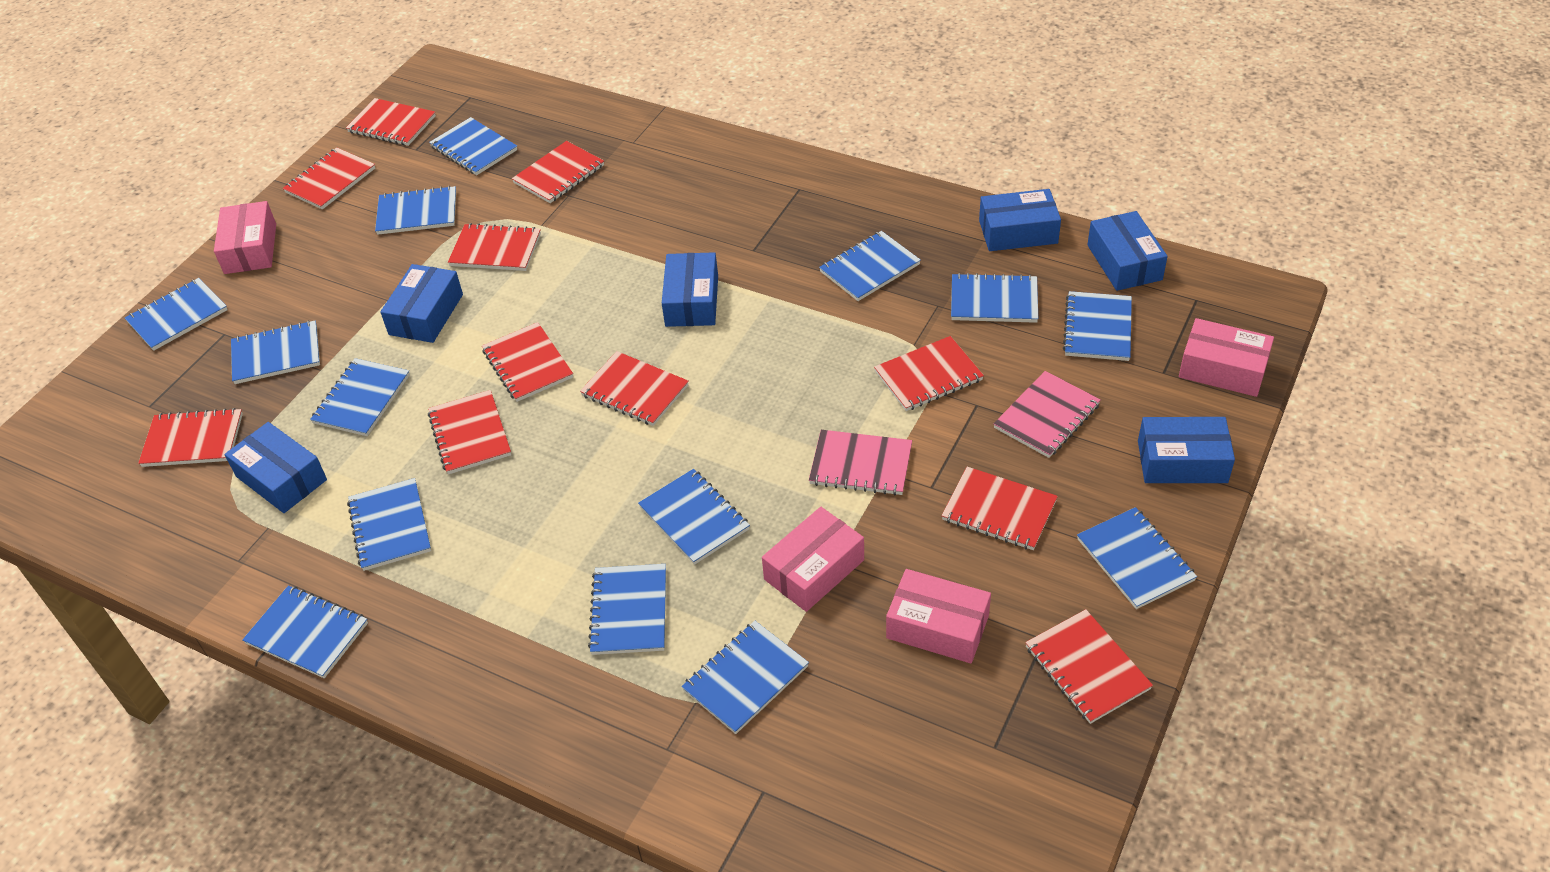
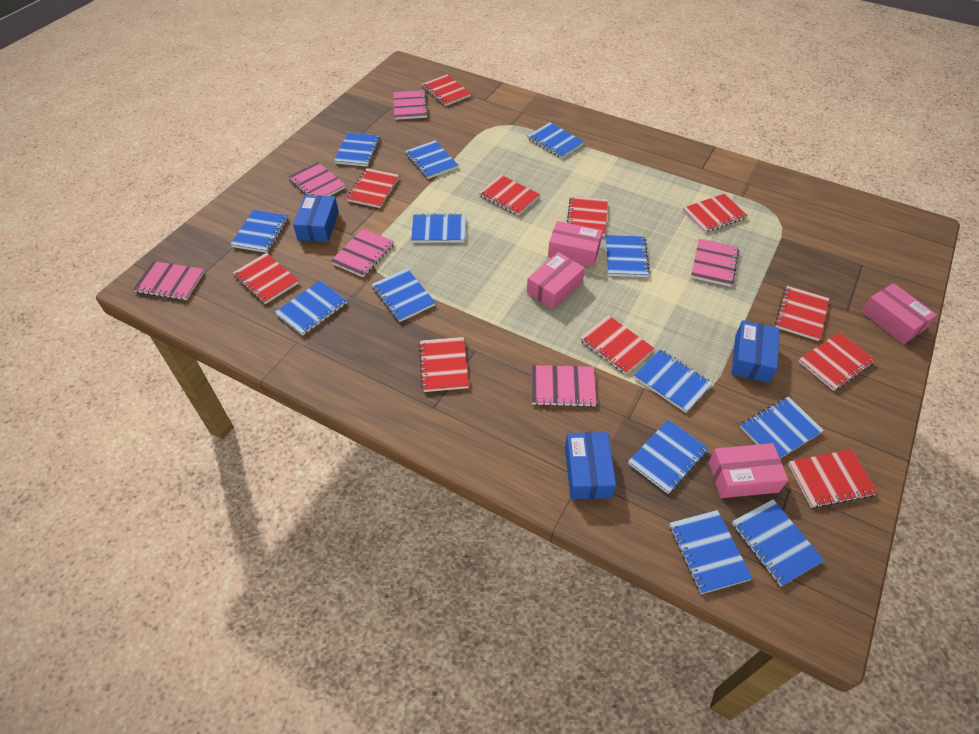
blue box: [224,422,327,513] [380,264,463,343] [662,252,718,327] [979,189,1061,251] [1087,211,1168,291] [1138,417,1235,483] = 6 -> [293,195,339,242] [565,432,616,499] [732,320,780,383] = 3
blue notebook: [125,278,228,351] [231,320,320,384] [242,585,368,678] [310,358,410,436] [347,478,431,571] [375,186,456,235] [429,117,517,175] [588,564,666,655] [638,469,750,565] [681,621,809,734] [819,231,921,301] [951,273,1038,323] [1063,291,1132,361] [1077,507,1197,609] = 14 -> [230,210,288,253] [275,281,347,336] [334,133,380,167] [372,268,436,322] [405,140,458,179] [411,213,465,243] [528,122,584,158] [606,235,650,277] [628,420,708,494] [634,349,713,413] [669,510,753,594] [732,499,824,586] [740,397,824,458] = 13
pink notebook: [809,430,912,496] [994,371,1101,458] = 2 -> [133,261,205,300] [288,162,346,196] [330,229,394,277] [393,90,428,120] [531,365,597,407] [691,239,739,287] = 6

